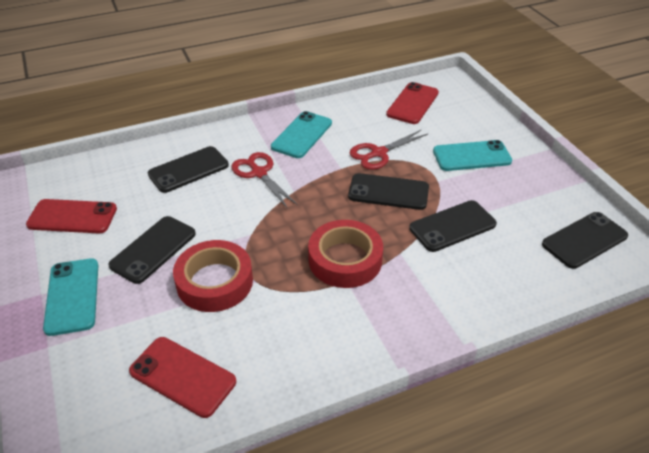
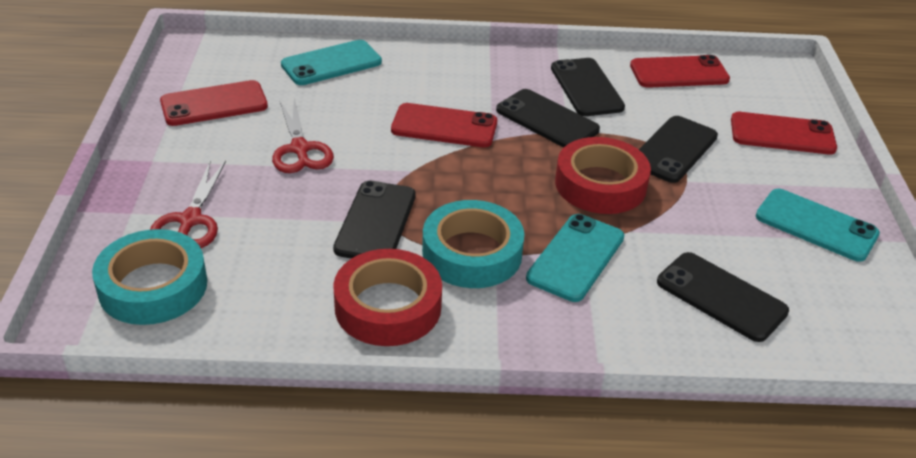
red phone: [26,199,117,233] [129,337,236,418] [386,82,439,124] = 3 -> [160,80,268,126] [391,103,497,147] [630,55,730,88] [731,112,837,154] = 4
turquoise tape: none = 0 -> [92,229,207,325] [422,200,525,288] = 2

